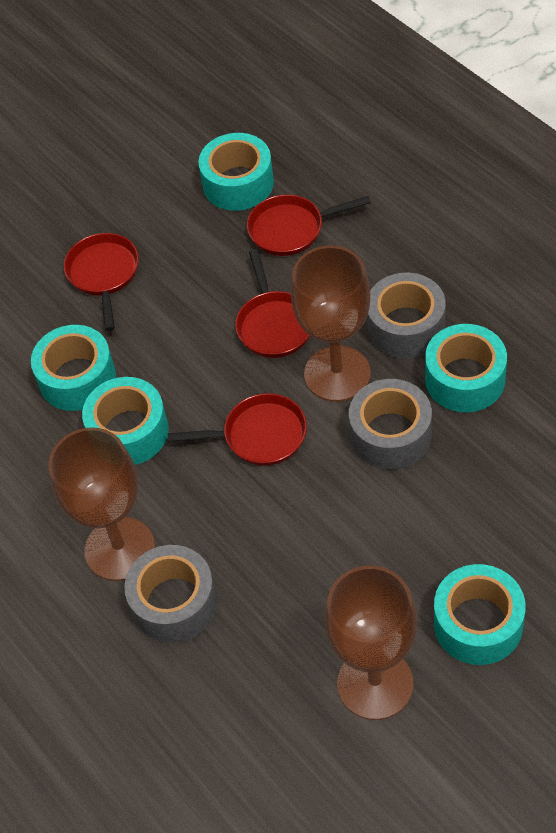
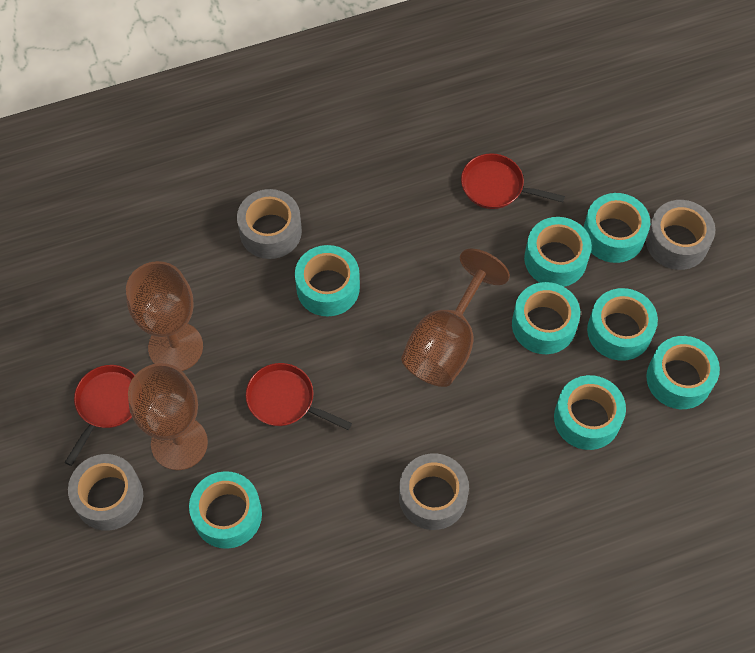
grey tape: [124,545,217,643] [349,379,432,470] [367,273,446,358] = 3 -> [68,454,143,531] [237,189,302,259] [399,453,469,530] [646,200,715,270] = 4
red pan: [64,233,139,331] [168,393,307,466] [235,249,310,358] [247,195,371,256] = 4 -> [65,365,135,466] [246,363,352,430] [461,153,565,209] = 3
turquoise tape: [31,325,116,411] [82,377,169,465] [198,133,274,211] [425,324,507,412] [434,564,526,665] = 5 -> [189,471,262,549] [295,245,360,316] [512,282,580,354] [524,217,592,287] [554,375,626,450] [583,193,650,263] [587,288,658,361] [646,336,720,409] = 8

